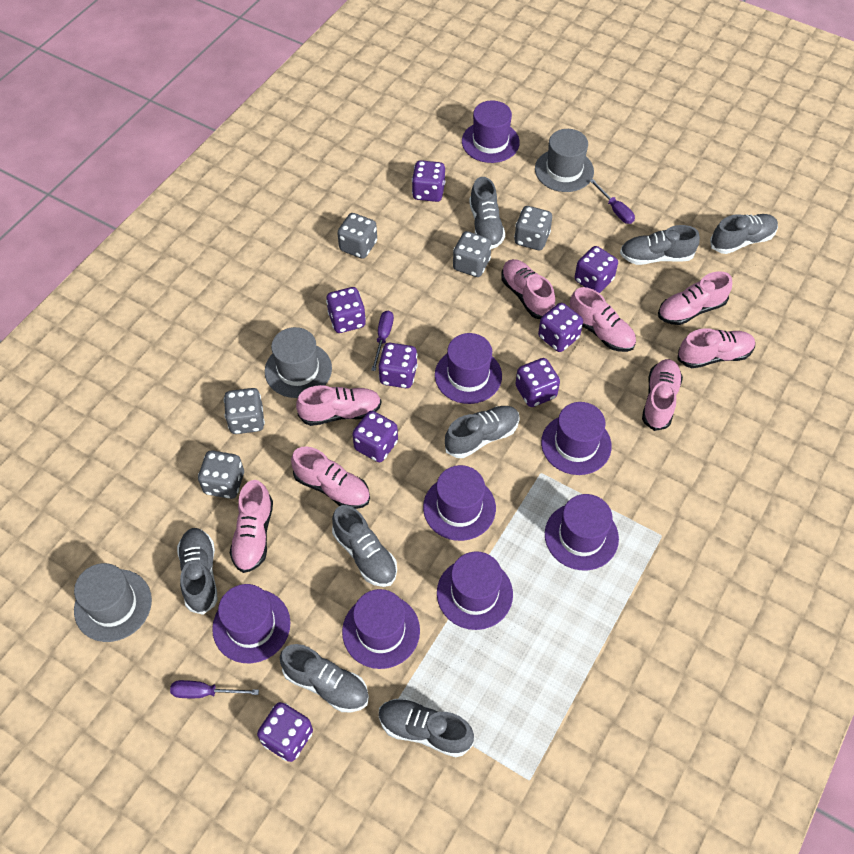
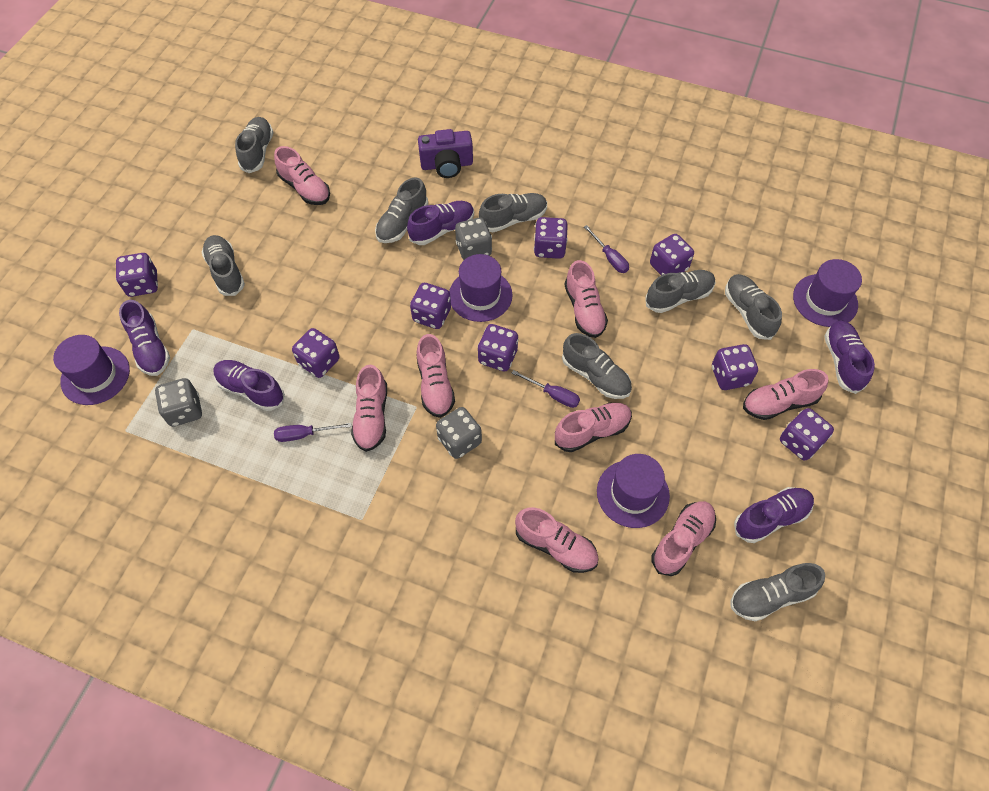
grey dice: [198,450,244,499] [224,388,265,434] [337,213,377,259] [453,231,492,277] [514,206,552,250] = 5 -> [155,378,202,427] [436,407,482,459] [455,217,492,260] = 3
grey hat: [74,563,152,642] [265,327,332,398] [535,129,594,192] = 3 -> none = 0
purple camera: none = 0 -> [418,129,473,178] = 1
purple hat: [212,584,290,663] [342,589,420,669] [423,465,496,541] [435,333,502,404] [437,551,513,630] [462,100,520,163] [541,402,612,475] [545,494,619,570] = 8 -> [53,335,130,405] [449,254,513,322] [597,454,670,528] [793,259,862,327] = 4
purple shoe: none = 0 -> [119,300,170,376] [213,360,285,411] [407,201,474,245] [734,487,814,543] [824,320,875,394] = 5

